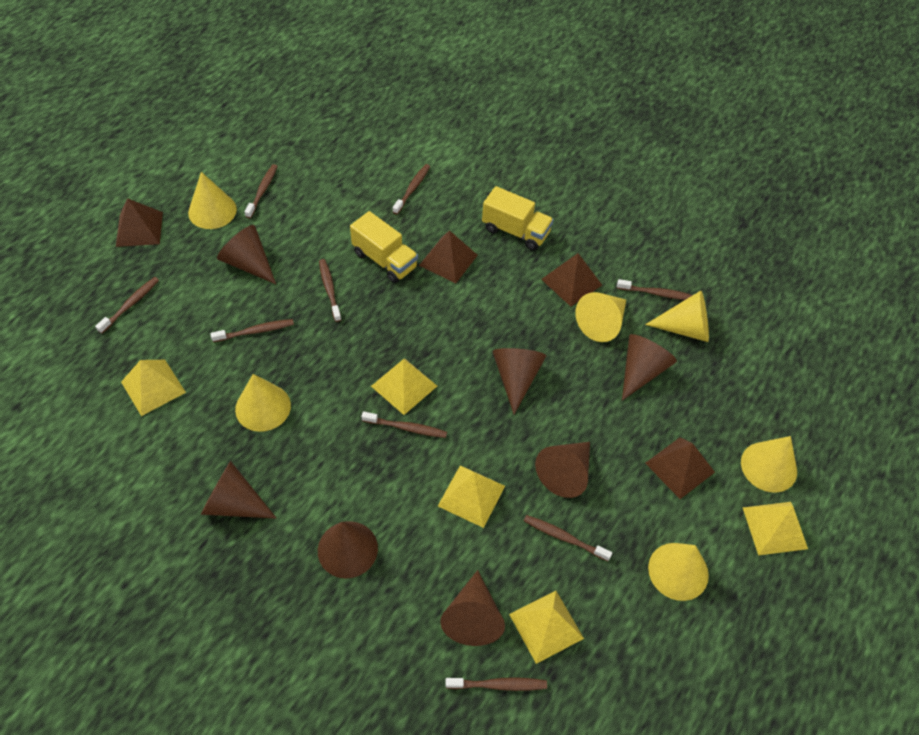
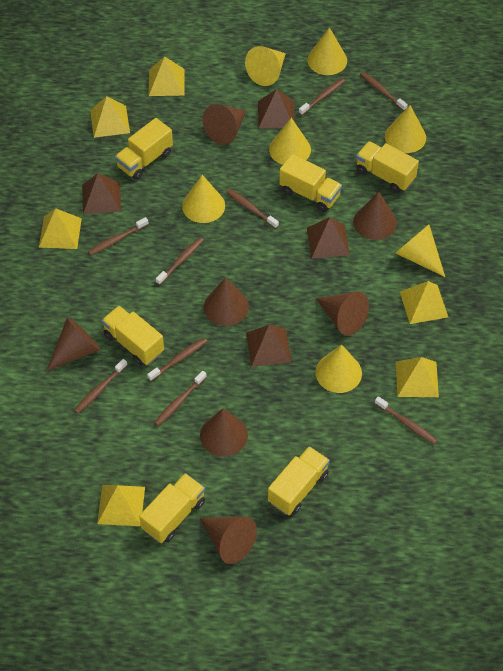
yellow cone: [188,172,237,229] [235,374,291,432] [575,292,626,342] [645,291,709,342] [648,543,709,601] [741,436,797,493] = 6 -> [182,175,225,223] [245,46,286,86] [269,118,311,165] [307,27,347,75] [315,345,362,393] [385,105,426,153] [396,225,445,277] = 7
yellow pyramid: [121,360,186,416] [371,358,437,415] [438,465,505,528] [509,591,584,664] [743,502,808,555] = 5 -> [39,208,82,249] [90,96,130,138] [97,485,145,526] [149,56,184,96] [396,357,439,397] [400,281,448,324] = 6
yellow truck: [350,211,418,283] [482,186,554,251] = 2 -> [102,306,164,366] [115,118,173,180] [139,473,205,543] [268,446,330,515] [279,154,342,212] [356,141,419,193] = 6

